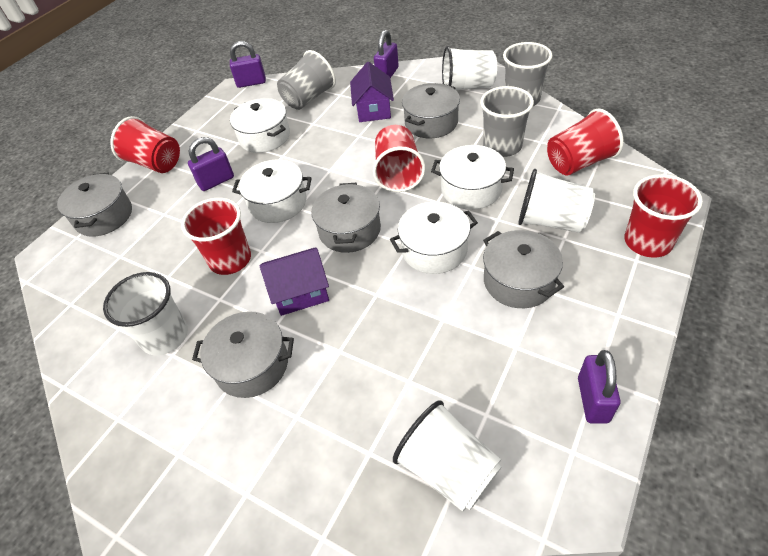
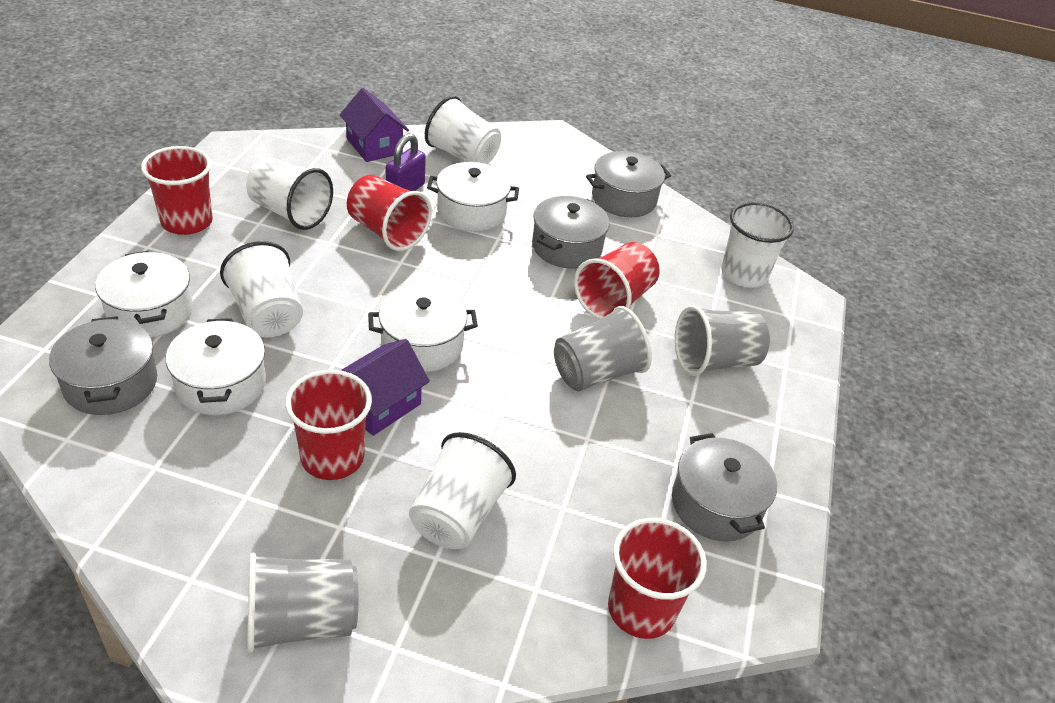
grey pot: [57,172,132,237] [192,311,294,398] [312,183,381,253] [402,83,460,138] [483,230,564,308] = 5 -> [49,317,157,415] [532,196,610,269] [586,151,671,217] [672,433,777,541] = 4
purple padlock: [188,137,234,191] [230,41,266,88] [374,30,399,78] [578,350,621,424] = 4 -> [386,133,426,191] = 1
white cup: [103,272,188,356] [393,400,501,512] [442,46,497,91] [518,169,595,233] = 4 -> [220,241,303,337] [246,157,333,230] [409,432,516,549] [425,96,501,164] [721,202,794,288] = 5

